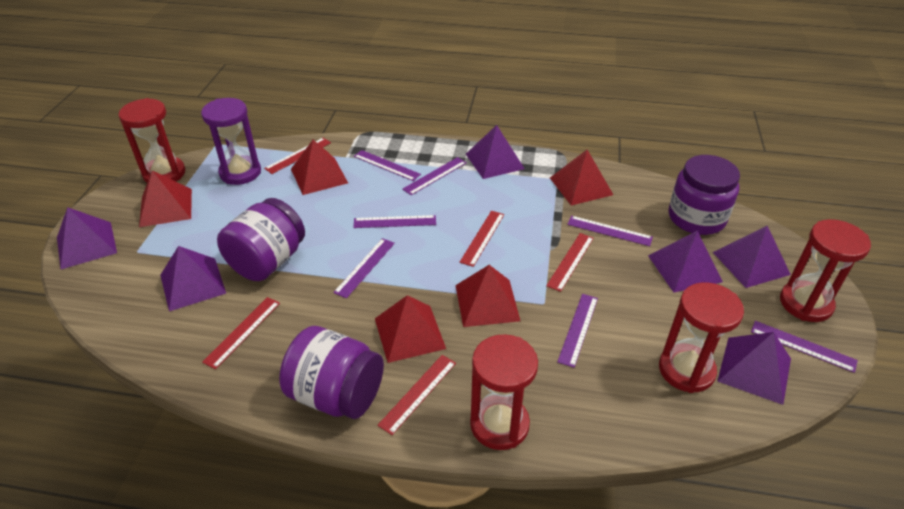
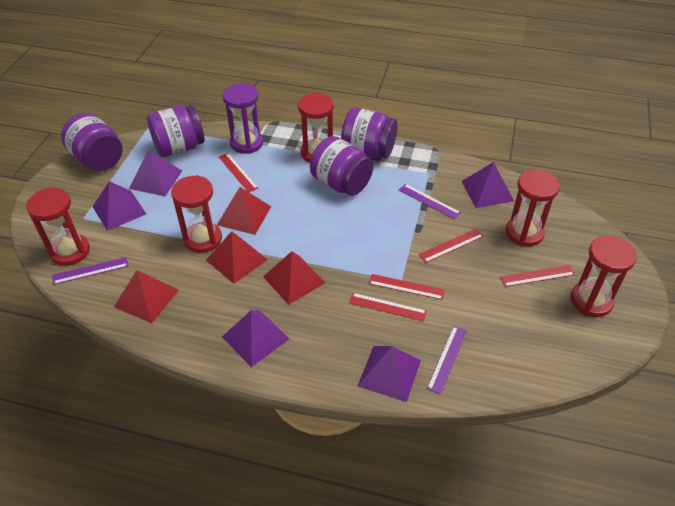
purple jar: [217,198,305,281] [279,326,384,419] [669,155,740,235] = 3 -> [61,113,122,171] [147,105,205,157] [310,136,373,196] [341,107,398,158] = 4
purple pyramid: [57,207,117,269] [160,246,226,311] [466,125,525,179] [648,231,723,293] [713,226,791,288] [717,332,791,405] = 6 -> [92,181,146,231] [129,151,182,196] [222,310,290,367] [358,346,421,402] [461,162,514,208] = 5
purple ruler: [333,238,395,298] [353,215,436,228] [354,150,421,181] [402,157,467,195] [557,294,598,368] [567,216,653,246] [751,321,858,373] = 7 -> [52,257,128,285] [399,184,461,219] [427,326,467,394] = 3
red hourglass: [119,98,185,183] [470,334,538,450] [659,282,744,393] [780,219,871,322] = 4 -> [26,187,90,266] [171,175,222,253] [298,92,334,163] [505,169,560,247] [570,236,637,317] = 5
red pyramid: [139,170,192,227] [291,139,348,195] [375,295,446,363] [455,265,520,327] [550,150,613,206] = 5 -> [114,270,179,323] [206,231,268,284] [217,187,271,235] [263,251,326,305] = 4

